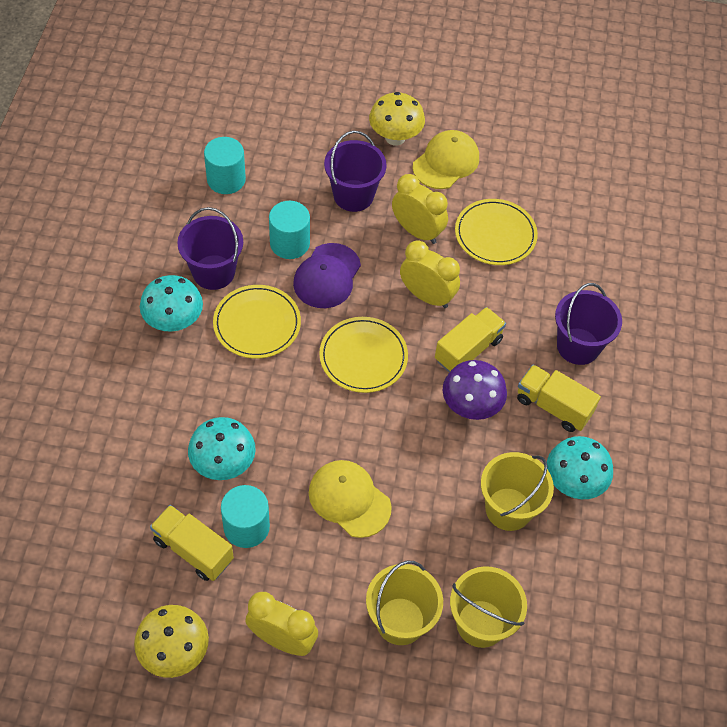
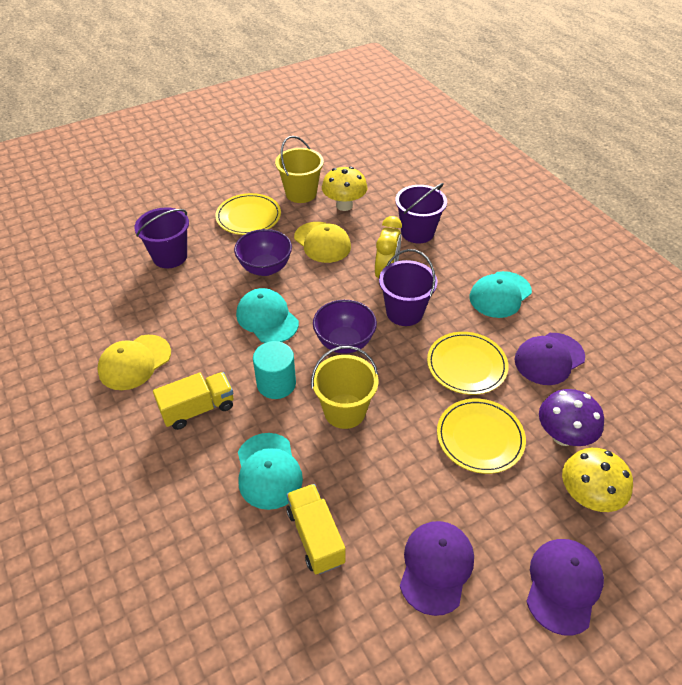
purple bowl: none = 0 -> [234,229,292,276] [313,300,377,354] = 2
purple cap: [293,243,361,308] = 1 -> [400,521,474,616] [515,333,585,385] [526,539,604,636] = 3
turquoise cap: none = 0 -> [236,288,299,343] [238,433,303,510] [470,271,532,318] = 3
turquoise cylinder: [204,137,246,194] [221,485,270,548] [269,201,310,259] = 3 -> [253,341,296,399] = 1
turquoise mushroom: [140,275,203,332] [188,417,256,480] [547,436,613,499] = 3 -> none = 0
yellow bucket: [366,561,443,645] [450,566,527,648] [481,452,554,531] = 3 -> [275,136,324,203] [311,346,378,429] = 2
yellow clock: [245,592,318,656] [392,174,448,244] [400,240,460,308] = 3 -> [375,216,402,278] = 1
yellow truck: [150,505,234,581] [435,307,506,373] [517,365,601,432] = 3 -> [153,372,234,430] [286,484,346,574] = 2

